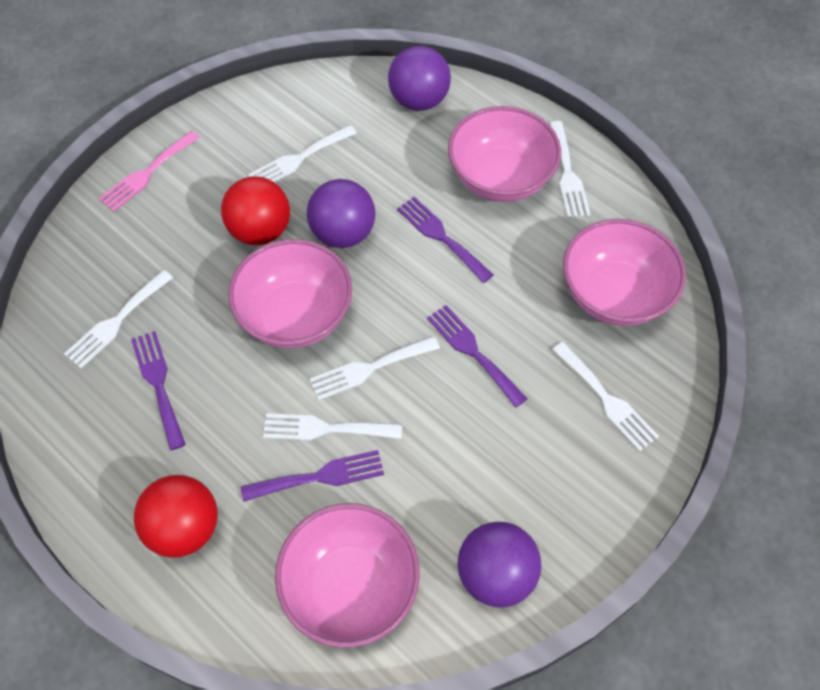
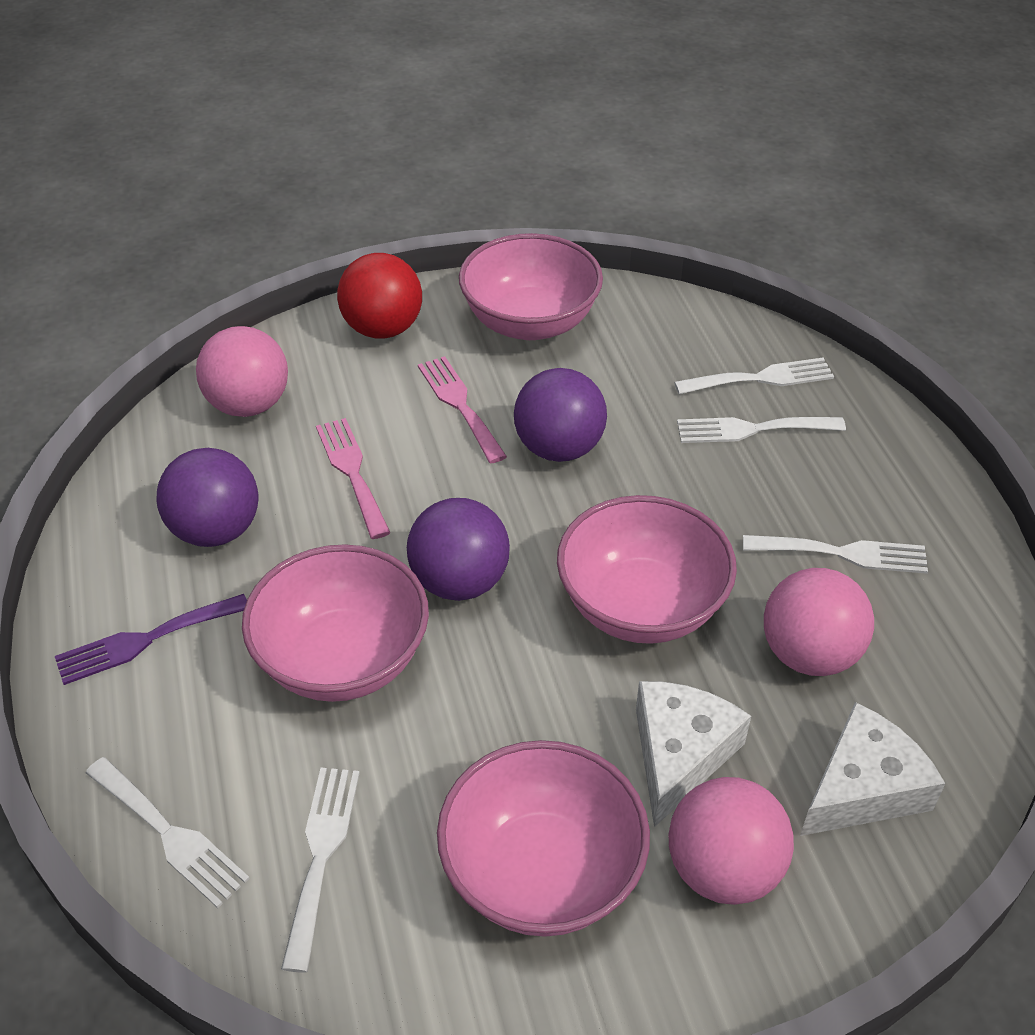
pink ball: none = 0 -> [196,326,288,417] [669,777,794,905] [764,568,874,676] = 3
pink fork: [99,131,200,212] = 1 -> [316,418,391,539] [418,356,507,463] = 2
purple fork: [131,331,186,450] [241,450,384,502] [397,197,493,283] [427,305,527,408] = 4 -> [55,594,247,685] = 1
red ball: [134,475,218,558] [221,176,290,245] = 2 -> [337,253,422,339] = 1
white cheese: none = 0 -> [636,681,751,827] [800,702,946,836] = 2
white fork: [64,270,173,368] [248,125,357,183] [263,413,402,441] [310,336,440,400] [549,121,590,218] [552,342,659,452] = 6 -> [86,757,250,908] [281,768,360,973] [674,358,834,394] [677,417,846,443] [743,535,928,574] = 5

